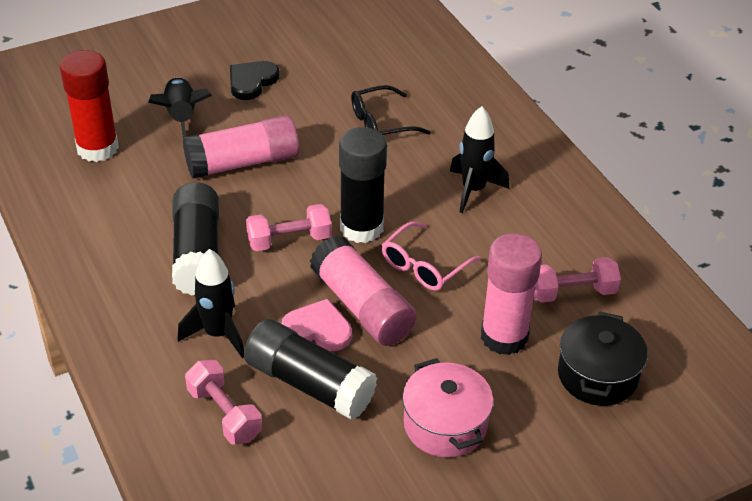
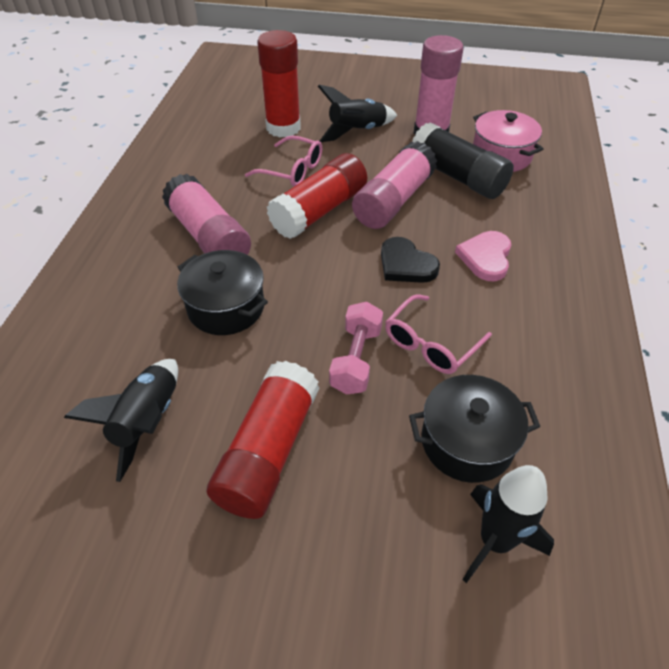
black glasses: [351,85,431,135] = 1 -> none = 0
black glue stick: [172,182,219,296] [244,319,377,420] [339,127,387,243] = 3 -> [413,122,514,199] = 1
black pot: [558,311,648,406] = 1 -> [177,250,268,335] [409,375,540,483] = 2
pink dumbbell: [185,360,262,445] [246,204,332,251] [534,257,621,303] = 3 -> [329,302,383,394] = 1
pink glasses: [382,222,481,291] = 1 -> [245,135,322,186] [385,294,492,374] = 2
red glue stick: [60,50,119,162] = 1 -> [206,361,319,519] [257,30,301,138] [267,153,367,239] = 3

